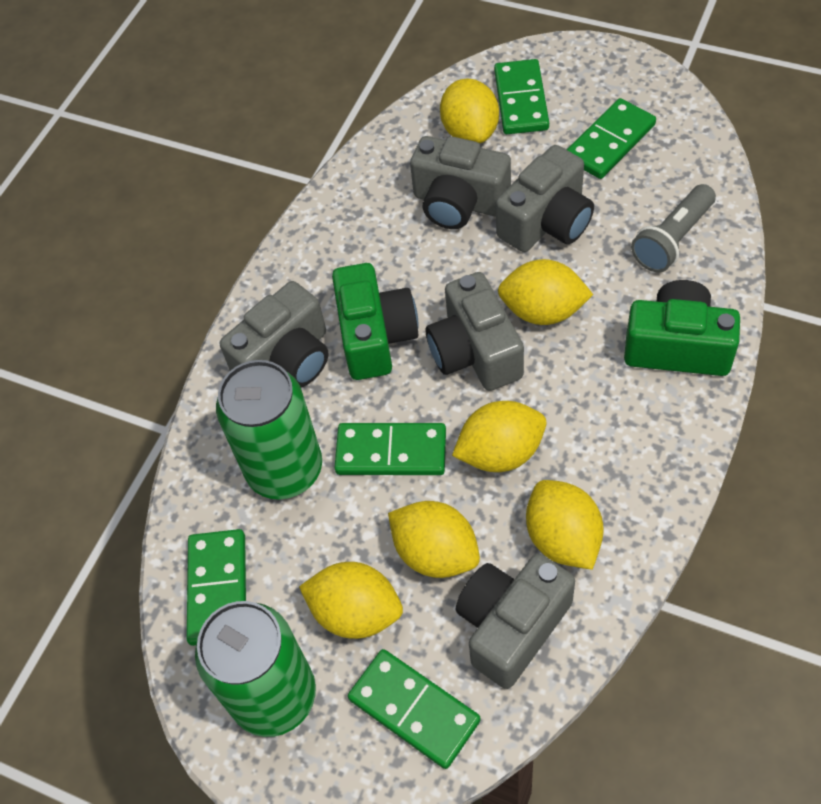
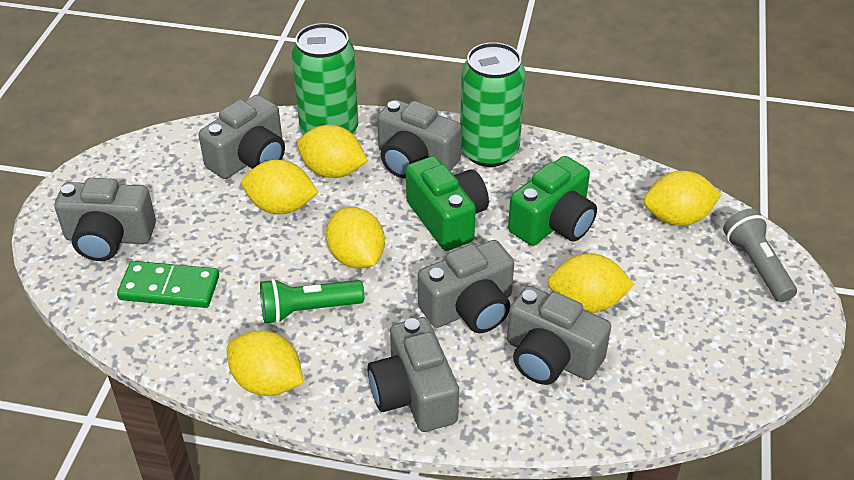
green domino: [187,529,246,646] [334,423,446,475] [348,649,481,769] [494,59,549,134] [567,98,656,179] = 5 -> [117,261,219,308] = 1
green flashlight: none = 0 -> [260,278,364,324] = 1
grey camera: [220,281,329,387] [410,136,511,229] [426,272,524,391] [456,554,575,689] [496,145,594,252] = 5 -> [55,178,156,261] [199,95,285,179] [368,317,459,432] [377,99,462,179] [418,240,514,333] [507,286,611,385] = 6

